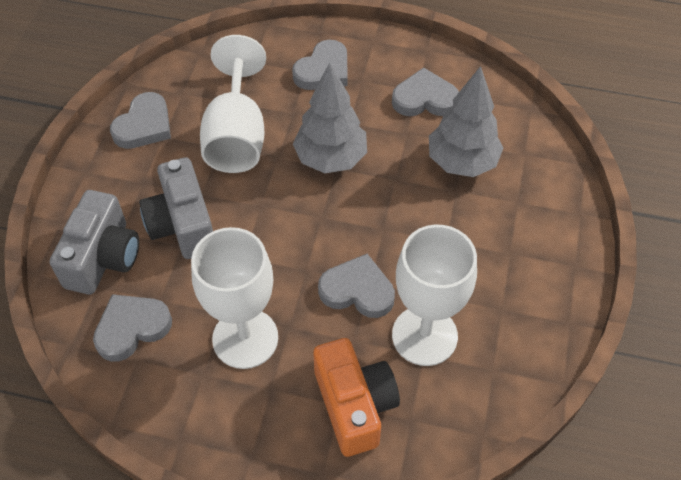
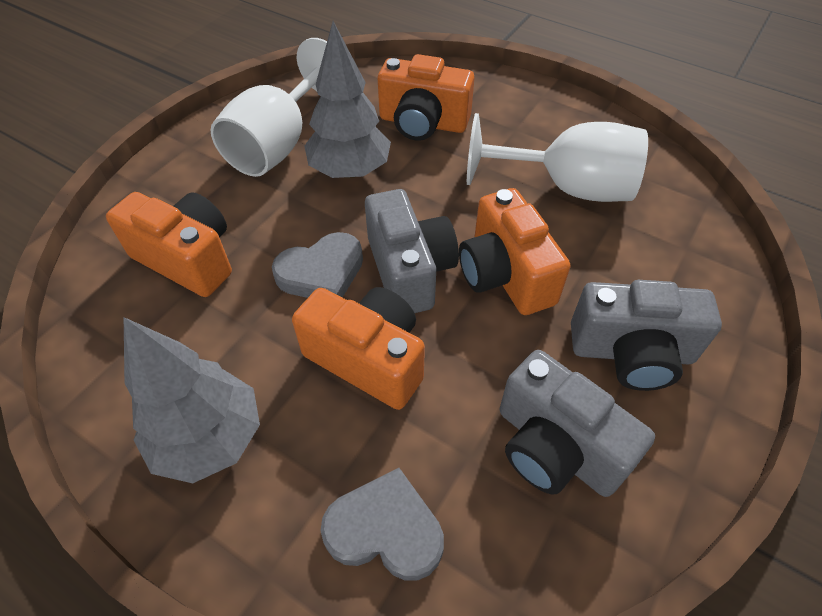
grey camera: [50,190,139,295] [139,157,213,259] = 2 -> [365,189,459,313] [500,350,655,497] [571,280,722,391] = 3
grey heart: [93,294,172,362] [110,92,171,149] [292,40,348,90] [318,254,395,318] [392,68,459,116] = 5 -> [272,232,363,298] [321,468,444,581] = 2
orange camera: [313,338,400,457] = 1 -> [106,192,232,297] [292,287,425,410] [378,54,474,141] [459,188,570,315] = 4
white goblet: [191,227,278,369] [200,35,266,173] [392,224,477,366] = 3 -> [211,38,327,177] [467,113,648,202] = 2

